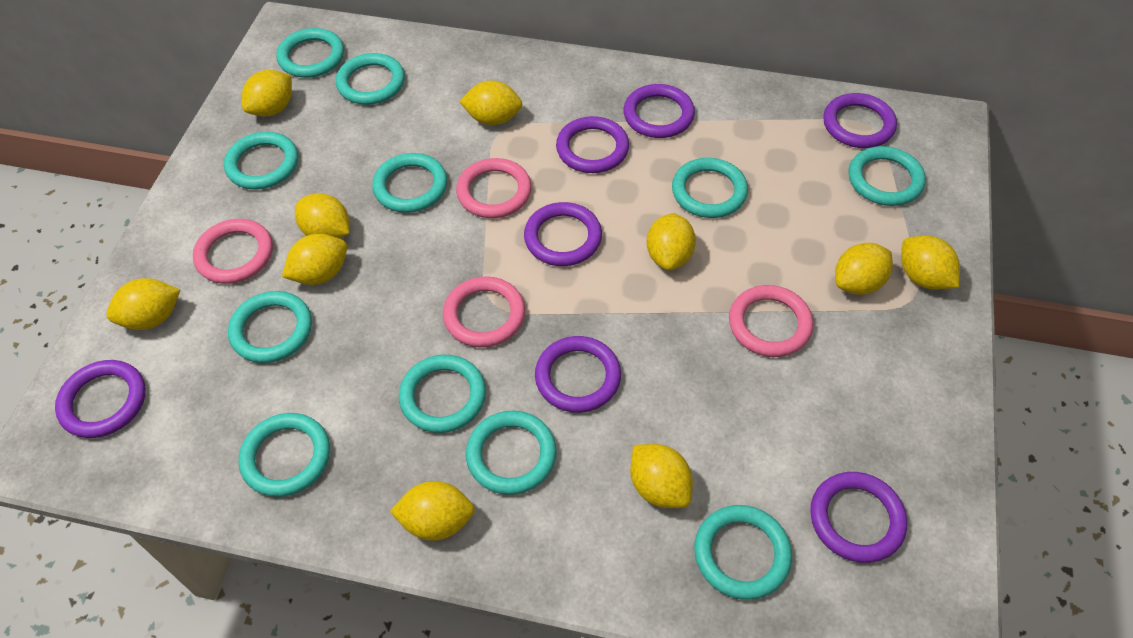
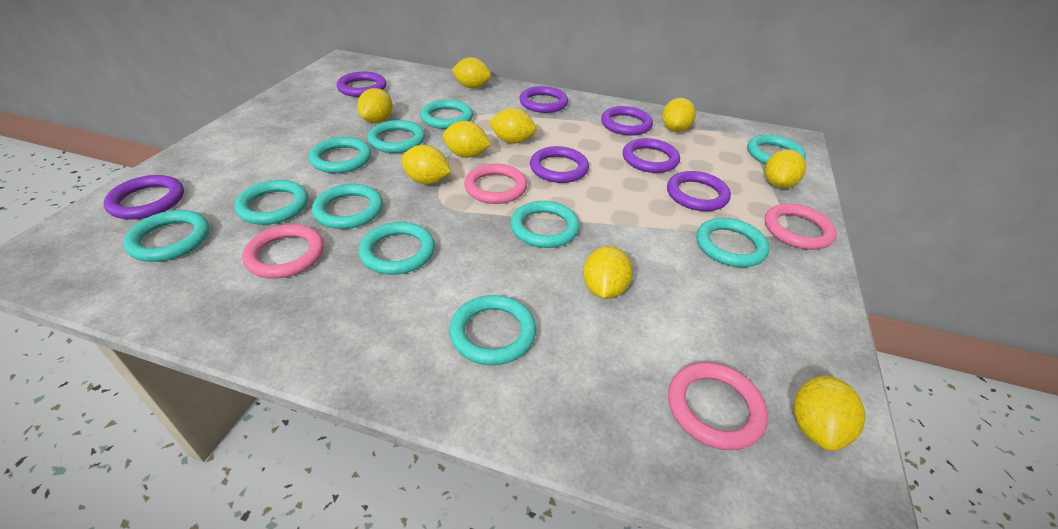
yellow lemon: [106,278,180,330] [242,70,292,117] [282,234,347,285] [295,193,350,239] [390,481,475,541] [459,81,523,125] [630,444,693,508] [647,213,696,270] [835,243,893,295] [901,235,960,290] = 10 -> [357,88,393,123] [401,145,451,184] [443,121,491,158] [452,57,491,88] [489,108,537,144] [583,246,633,299] [662,98,696,132] [765,149,806,188] [793,375,866,451] = 9

